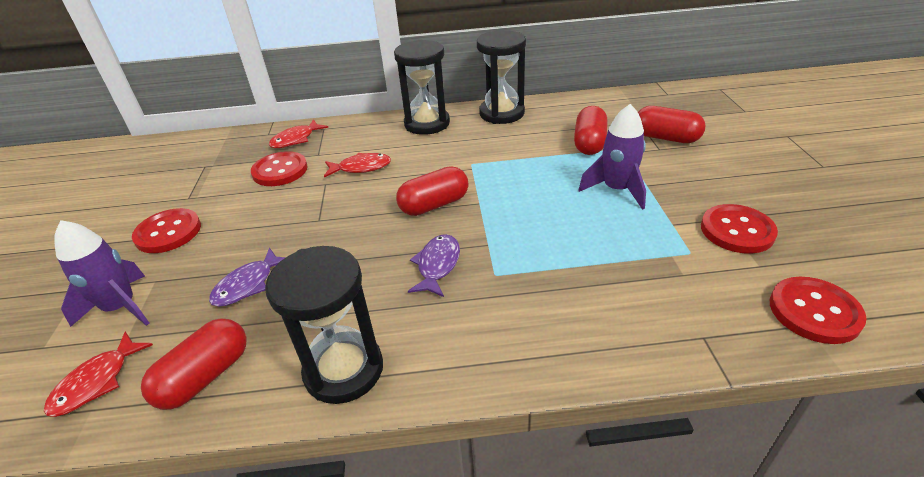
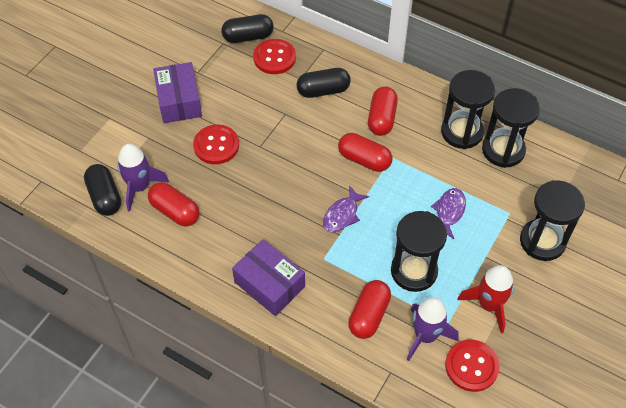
black capsule: none = 0 -> [84,164,121,216] [221,14,274,43] [297,68,351,98] = 3
black hourglass: [265,246,383,404] [394,40,450,135] [477,30,526,124] = 3 -> [391,211,447,292] [441,70,495,149] [482,88,540,168] [520,180,585,261] = 4
purple box: none = 0 -> [153,62,202,123] [232,239,305,316] = 2
red button: [132,208,201,253] [251,151,307,186] [701,204,778,253] [770,277,867,344] = 4 -> [193,124,239,164] [253,39,296,74] [445,339,500,392] = 3
red fish: [44,331,153,417] [269,119,328,148] [324,153,391,177] = 3 -> none = 0
red rocket: none = 0 -> [457,265,514,333] = 1

